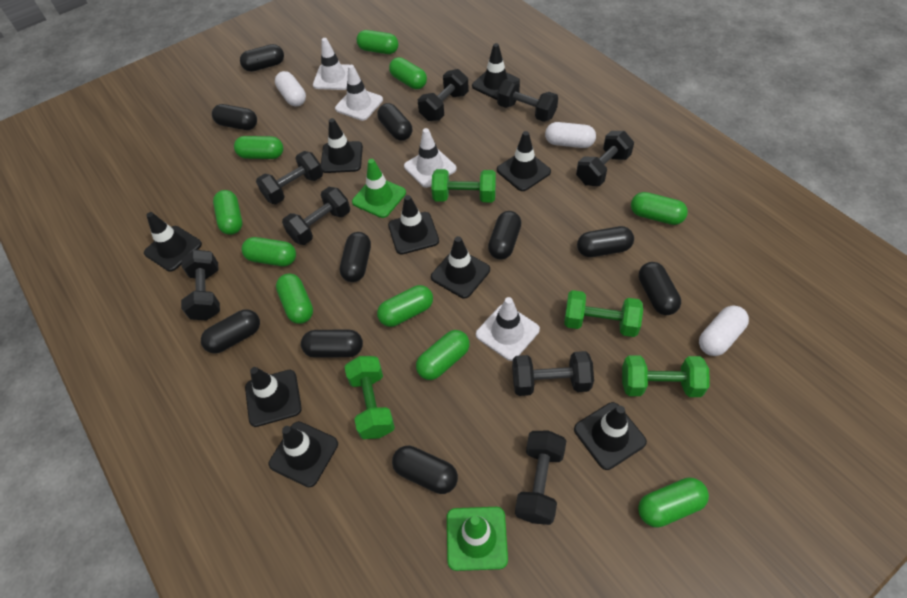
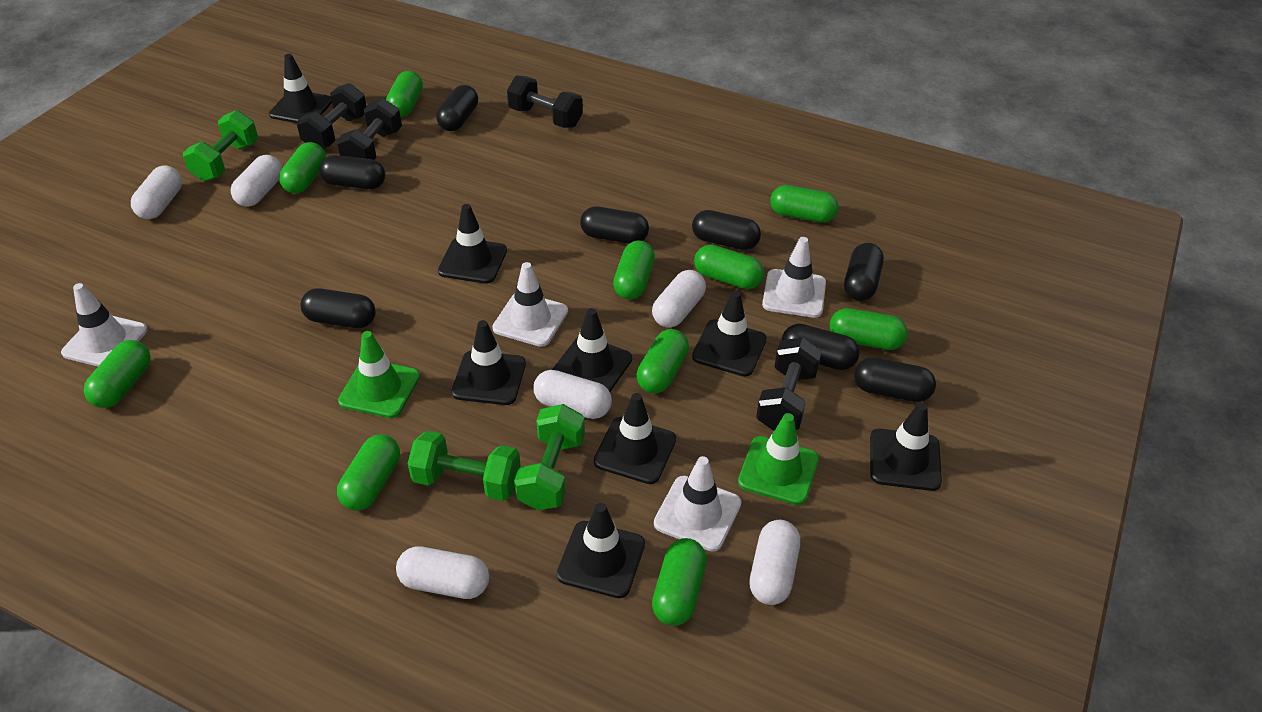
black capsule: [201,309,260,354] [212,104,257,130] [240,44,284,72] [301,329,363,358] [340,232,371,282] [378,103,412,141] [392,445,458,494] [488,211,521,260] [577,226,634,257] [639,262,681,315] = 10 -> [301,288,376,328] [319,155,385,189] [436,85,478,131] [580,207,649,244] [692,210,761,250] [782,324,860,370] [844,243,884,301] [854,357,936,402] = 8
black dumbbell: [181,250,220,320] [256,151,323,204] [282,187,350,245] [418,69,469,121] [497,79,558,122] [512,351,594,396] [515,431,566,525] [576,131,634,186] = 8 -> [297,83,366,148] [337,98,402,160] [507,76,583,128] [756,337,822,431] = 4
black traffic cone: [144,212,202,272] [245,367,302,427] [269,421,338,487] [321,118,363,173] [388,195,439,255] [431,236,490,298] [472,43,520,100] [497,131,551,191] [574,402,647,470] = 9 -> [269,54,332,123] [438,204,507,284] [451,320,526,405] [552,308,632,392] [557,503,645,598] [594,393,676,484] [692,291,767,377] [870,403,942,491] = 8
green dumbbell: [344,356,395,439] [431,169,496,202] [564,290,643,337] [622,355,710,397] = 4 -> [183,110,258,182] [408,431,521,501] [514,404,585,510] = 3
white capsule: [275,71,306,106] [545,122,596,148] [699,306,749,356] = 3 -> [131,166,182,219] [231,155,282,207] [396,546,489,599] [533,370,612,419] [652,270,706,328] [749,520,800,605] = 6

